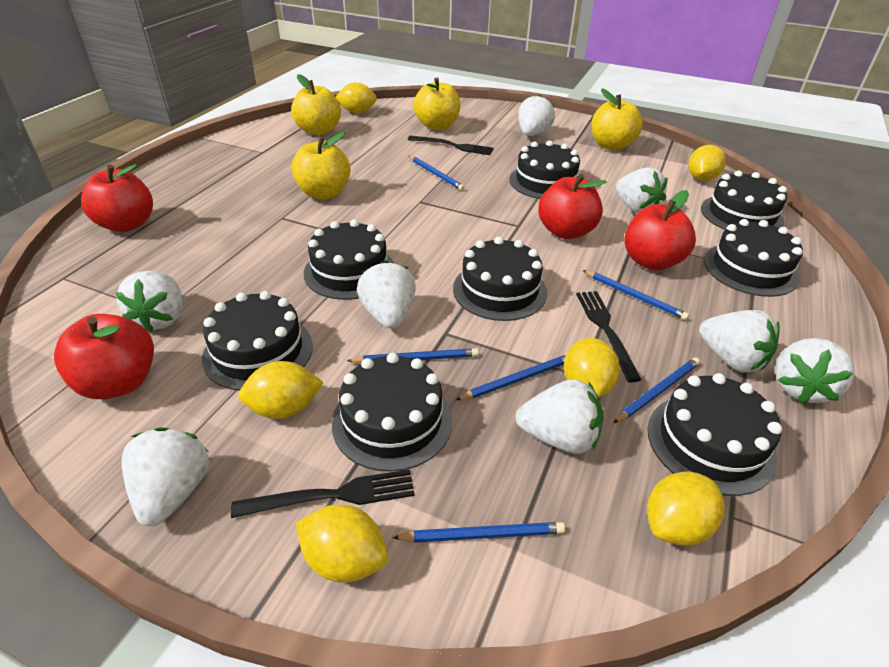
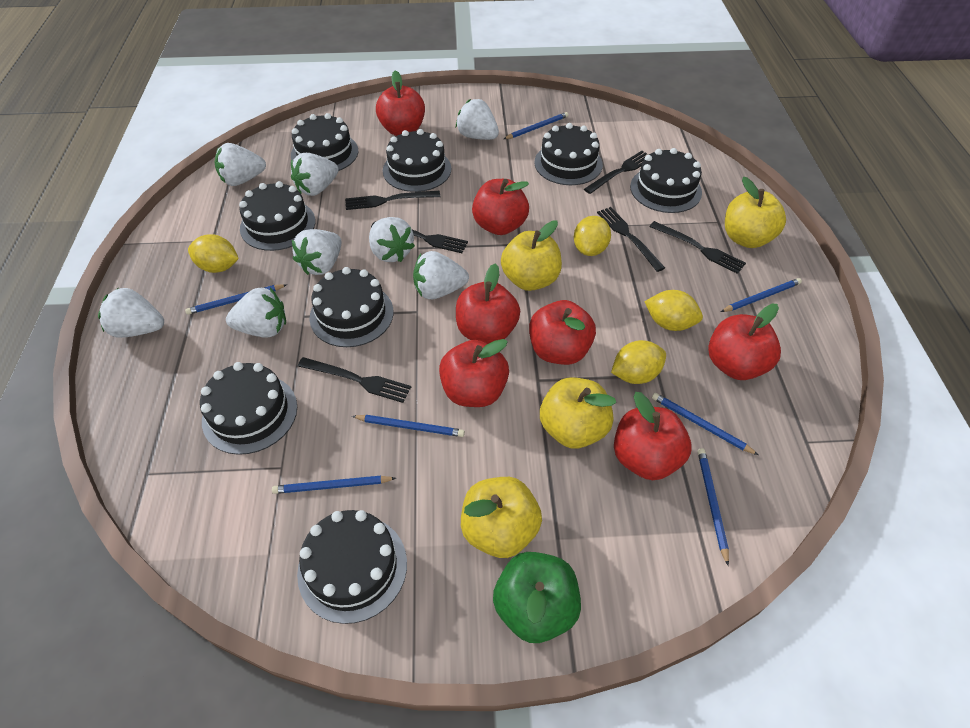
black fork: [231,469,415,518] [408,136,494,155] [576,291,642,382] = 3 -> [298,357,411,403] [345,191,440,210] [371,221,468,253] [584,151,649,194] [597,207,665,272] [649,221,746,274] = 6
blue pencil: [347,348,479,363] [392,522,565,543] [409,156,465,190] [456,355,566,400] [583,270,689,320] [613,357,700,423] = 6 -> [185,284,286,315] [272,476,396,494] [352,415,465,437] [504,112,568,139] [652,393,758,455] [698,448,729,565] [721,278,802,312] = 7
green apple: none = 0 -> [493,552,581,643] = 1
red apple: [54,314,154,399] [81,164,153,232] [538,174,607,239] [624,190,696,270] = 4 -> [376,70,425,136] [439,339,509,407] [456,263,520,344] [472,179,529,235] [529,300,596,365] [614,392,691,480] [708,304,781,380] = 7
yellow lemon: [238,361,324,419] [296,505,388,583] [335,82,377,113] [564,338,620,398] [647,471,725,546] [688,145,726,181] = 6 -> [188,234,239,273] [574,216,611,256] [611,340,666,384] [644,290,703,331] = 4

